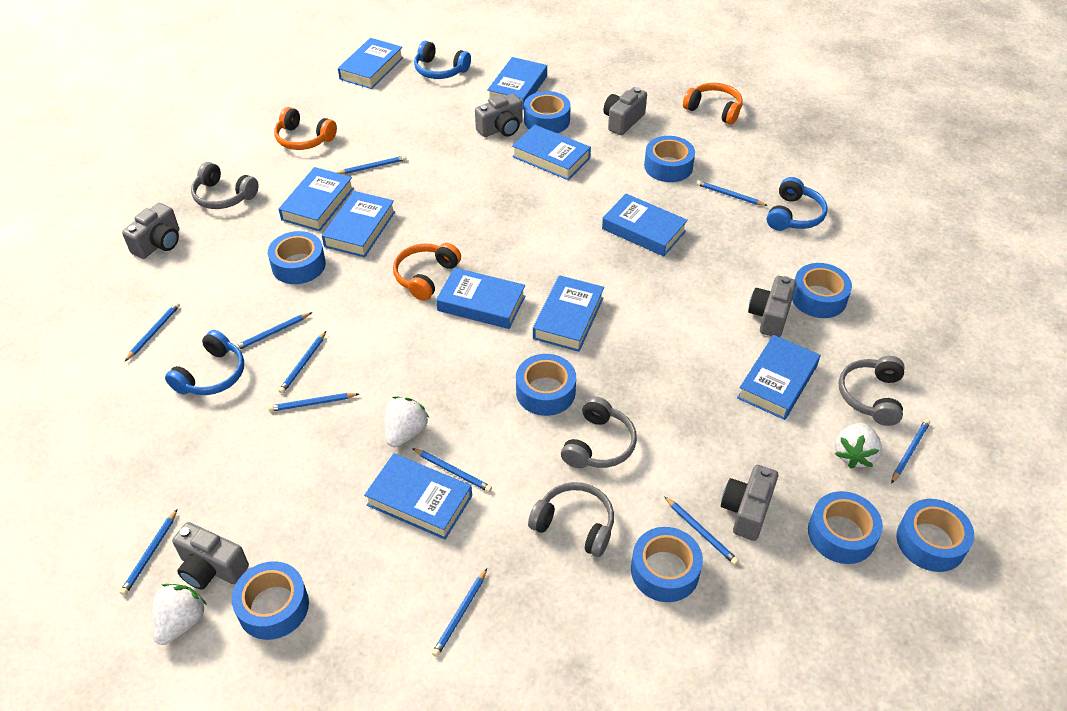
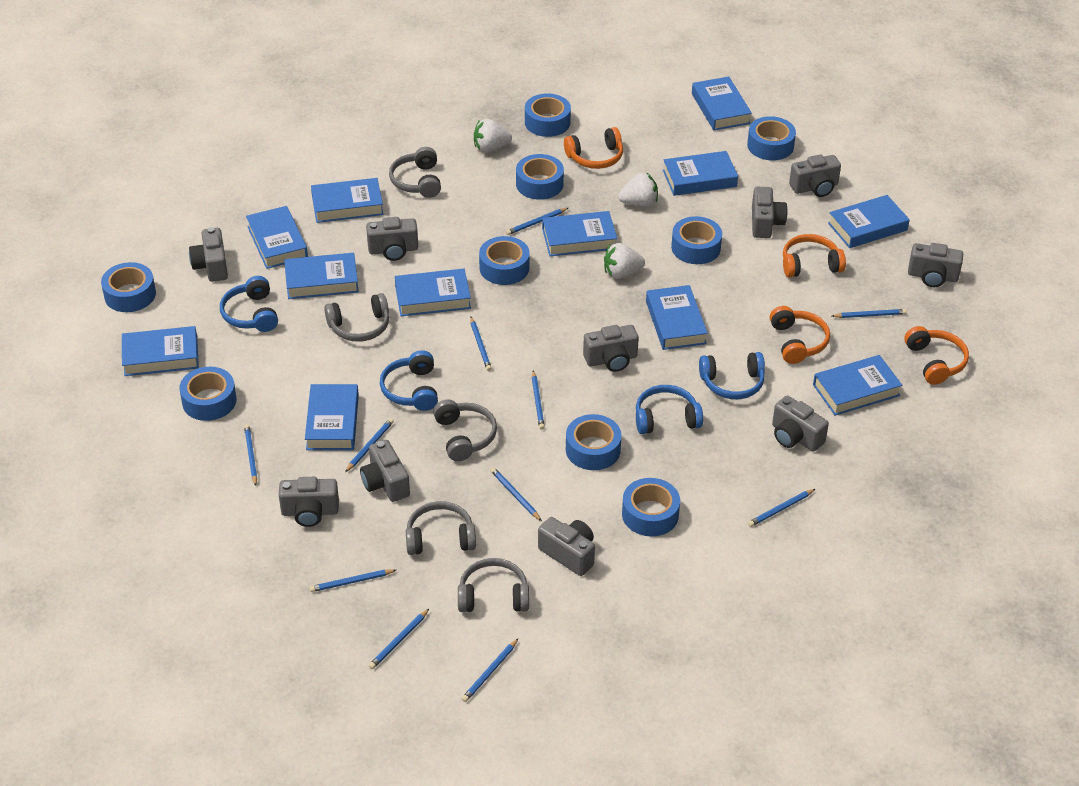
blue book: [278,167,354,231] [322,191,395,257] [338,38,403,89] [364,453,472,540] [436,268,525,329] [487,57,547,110] [512,125,591,180] [533,275,604,352] [602,194,688,256] [737,335,820,420] = 10 -> [122,326,199,376] [246,206,308,269] [284,253,359,299] [305,384,359,450] [311,178,384,223] [395,269,471,316] [542,211,617,256] [646,285,708,350] [663,151,738,196] [692,77,752,130] [813,355,902,416] [828,195,910,248] = 12
blue headphones: [165,330,244,395] [414,41,471,79] [767,177,828,231] = 3 -> [220,276,278,332] [380,350,438,411] [636,385,703,434] [699,352,765,399] = 4
grey camera: [122,203,179,259] [172,522,249,590] [475,94,523,137] [603,87,647,135] [721,465,778,541] [748,276,796,337] = 6 -> [189,227,228,282] [279,477,339,527] [360,440,410,502] [366,217,418,261] [538,517,595,576] [583,325,639,372] [752,187,788,238] [772,396,829,452] [789,154,841,197] [908,243,963,287] = 10
grey headphones: [191,162,259,209] [528,482,614,557] [561,396,637,468] [839,356,905,426] = 4 -> [324,293,389,342] [389,147,441,198] [406,501,476,555] [433,399,497,461] [458,558,529,612] = 5
orange headphones: [274,107,337,150] [393,243,461,301] [683,83,743,125] = 3 -> [564,127,623,169] [770,306,830,364] [783,234,846,277] [904,326,969,385] = 4

